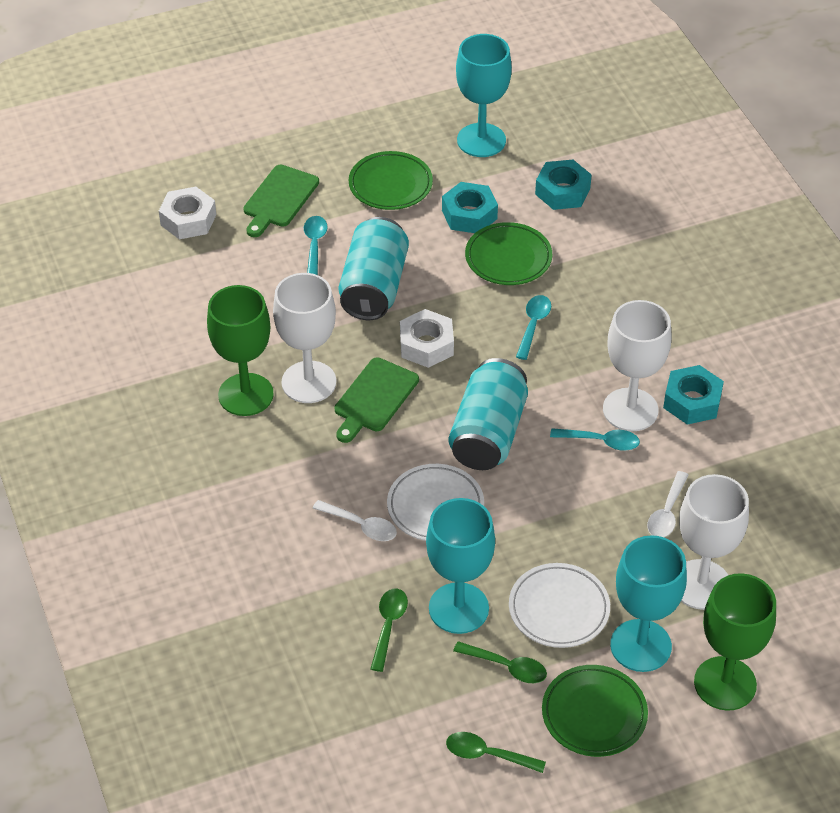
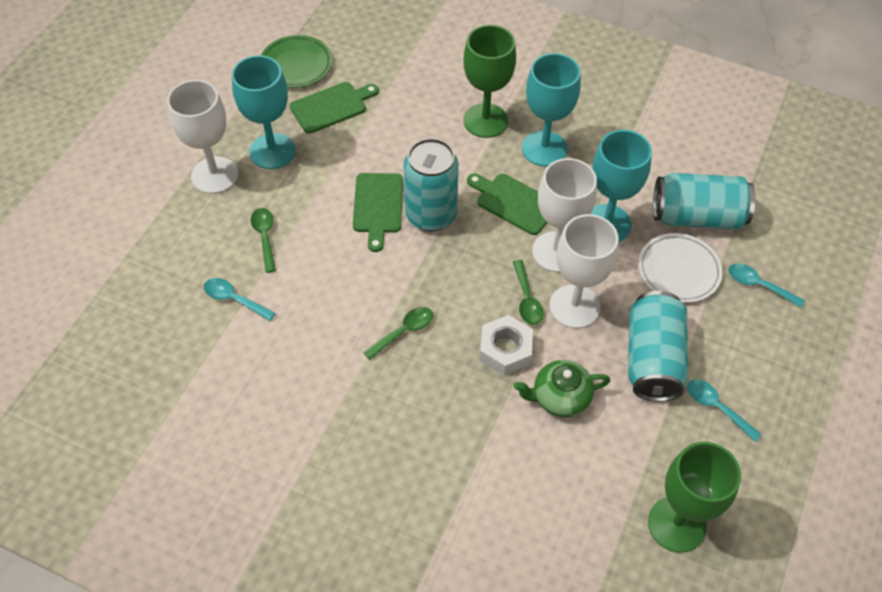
green cutting board: [243,165,319,237] [335,357,419,443] = 2 -> [290,82,379,134] [353,173,403,252] [467,173,547,235] = 3
green plate: [349,151,433,210] [465,222,552,285] [542,665,648,757] = 3 -> [261,35,332,88] = 1
green teapot: none = 0 -> [514,360,610,417] = 1
turquoise can: [338,217,409,320] [449,358,528,470] = 2 -> [404,138,459,231] [628,291,689,402] [653,173,756,229] = 3
turquoise nut: [442,182,498,233] [535,160,592,210] [663,365,724,425] = 3 -> none = 0
white nut: [159,187,216,239] [400,309,454,368] = 2 -> [479,315,533,376] = 1
white plate: [387,464,484,541] [509,563,610,648] = 2 -> [638,233,723,303] = 1
white spoon: [313,500,397,541] [647,471,689,537] = 2 -> none = 0

